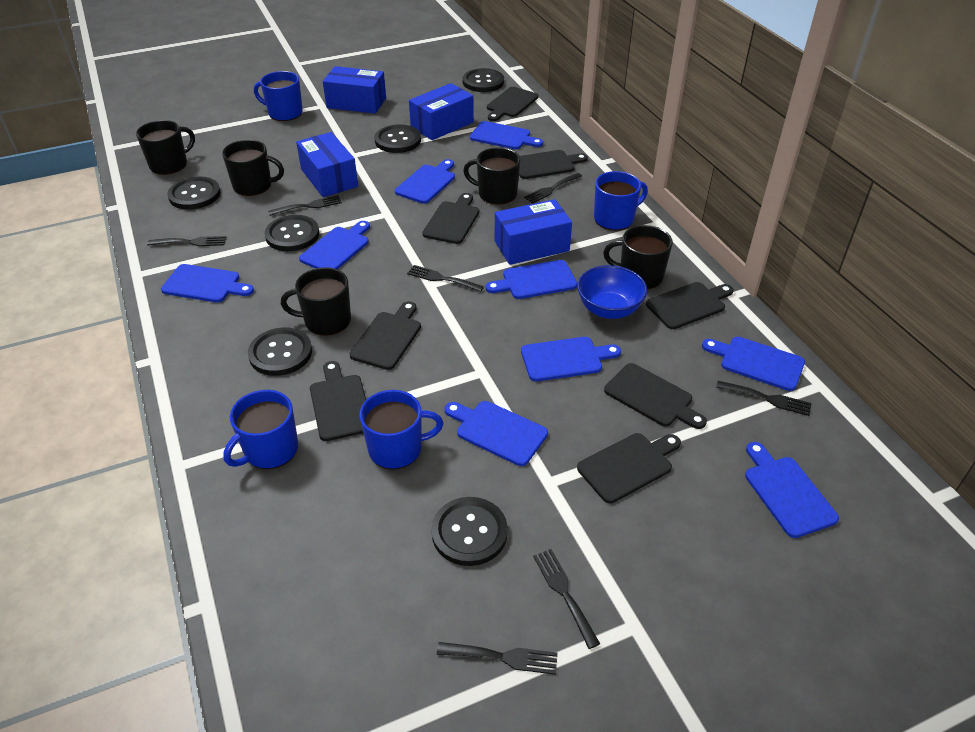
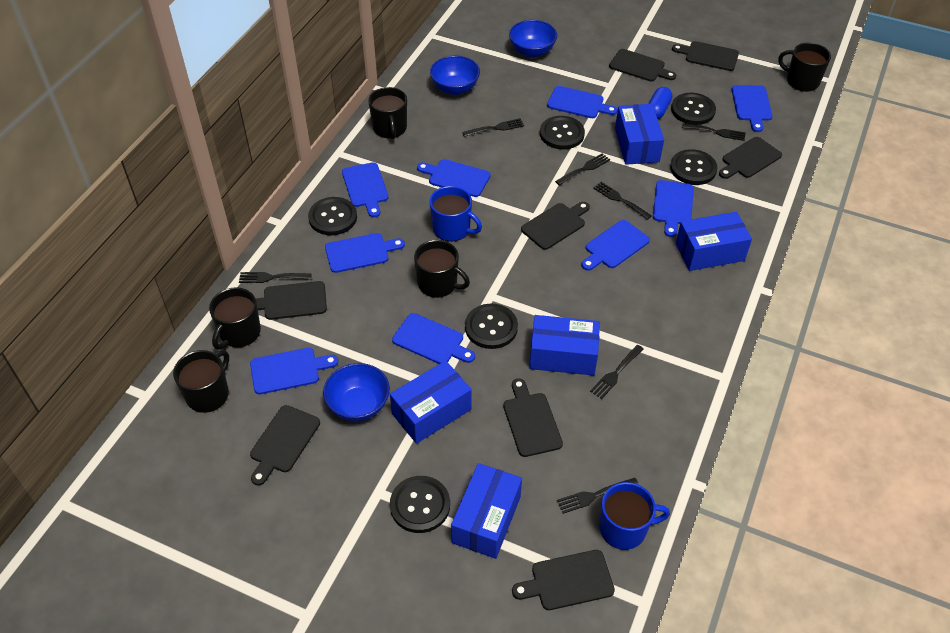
blue bowl: [577,265,647,319] = 1 -> [323,363,390,421] [430,56,480,95] [509,20,557,58] = 3
blue box: [296,132,358,197] [323,66,386,114] [409,83,474,140] [495,199,572,265] = 4 -> [390,361,472,444] [451,463,522,559] [529,315,600,376] [615,104,664,165] [676,212,752,271] = 5
blue capsule: none = 0 -> [648,87,673,119] = 1
blue mug: [223,390,298,469] [254,71,303,121] [360,390,443,469] [594,171,648,231] = 4 -> [430,186,482,242] [599,482,670,550] = 2

